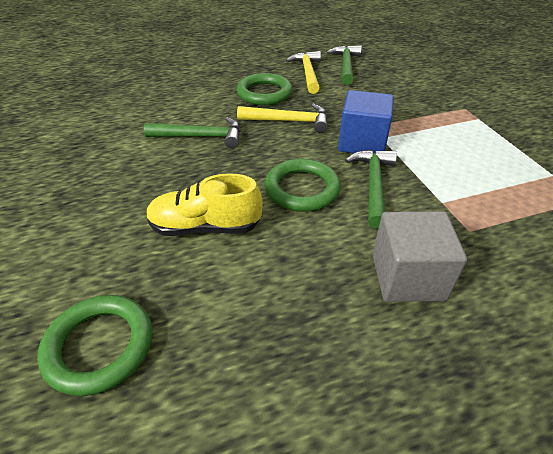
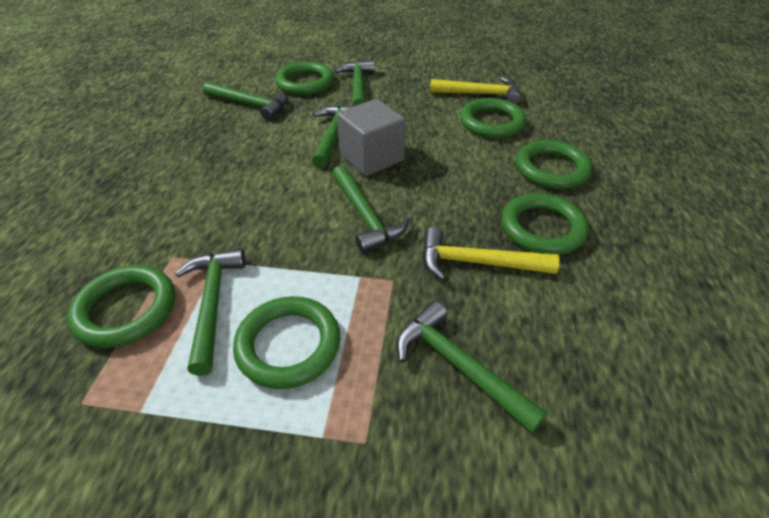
blue cube: [338,90,394,153] = 1 -> none = 0
green hammer: [144,117,240,148] [327,45,362,85] [345,149,397,229] = 3 -> [175,249,246,376] [203,82,288,121] [312,105,354,169] [332,165,409,252] [335,60,375,106] [396,301,547,433] = 6
green ring: [37,295,152,396] [236,73,293,105] [265,159,341,212] = 3 -> [67,265,175,348] [233,296,341,389] [275,62,334,95] [460,98,526,138] [501,193,588,255] [516,140,592,189] = 6
yellow shoe: [146,173,263,236] = 1 -> none = 0

